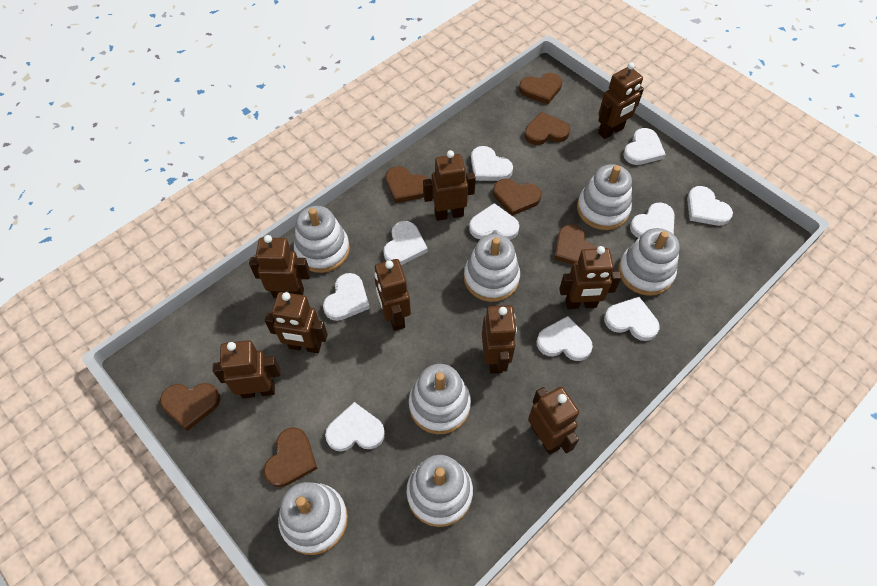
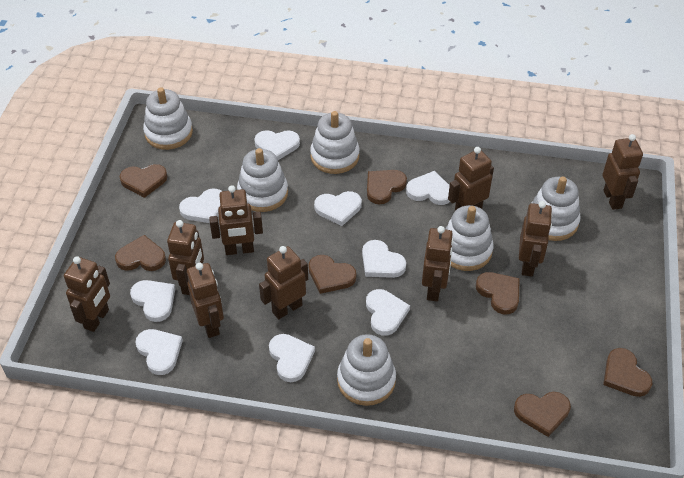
white heart: [323,273,370,321] [325,402,385,452] [383,221,428,265] [469,203,519,240] [471,146,513,181] [537,316,593,361] [604,297,659,341] [623,128,666,165] [630,203,675,238] [687,186,733,226] = 10 -> [130,280,175,322] [135,329,183,375] [179,188,222,223] [254,130,300,160] [269,334,315,382] [314,191,362,226] [362,240,406,278] [366,289,410,336] [406,171,450,205] = 9
white stacking toy: [278,482,348,555] [294,206,350,273] [406,455,473,527] [409,364,471,434] [464,234,520,302] [577,164,632,230] [618,228,680,296] = 7 -> [143,87,193,150] [237,148,288,212] [310,111,360,174] [337,334,396,406] [445,205,494,271] [532,176,580,241] = 6

